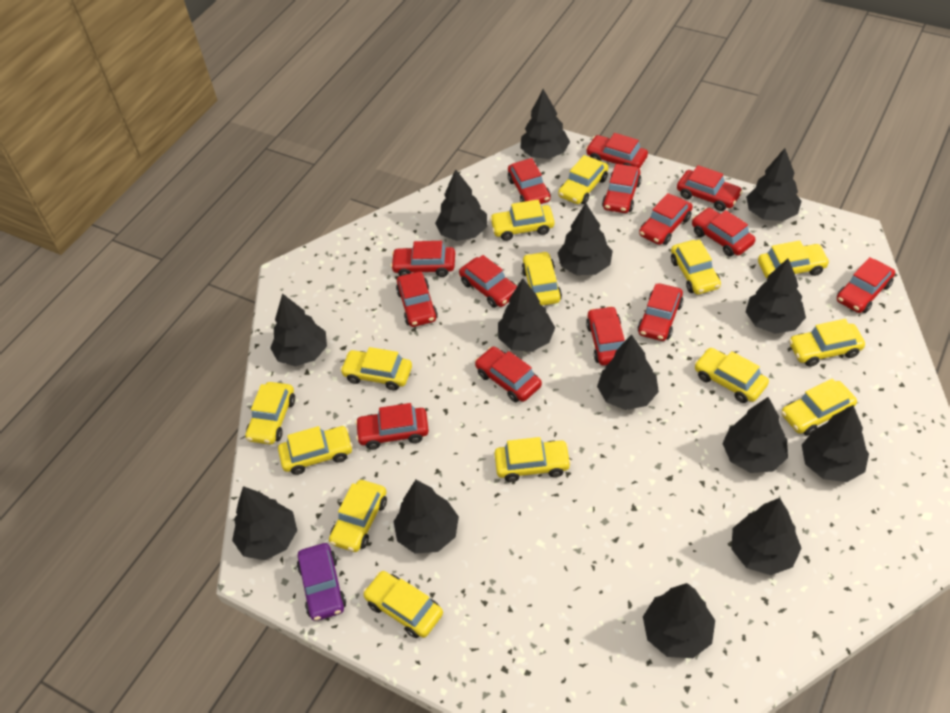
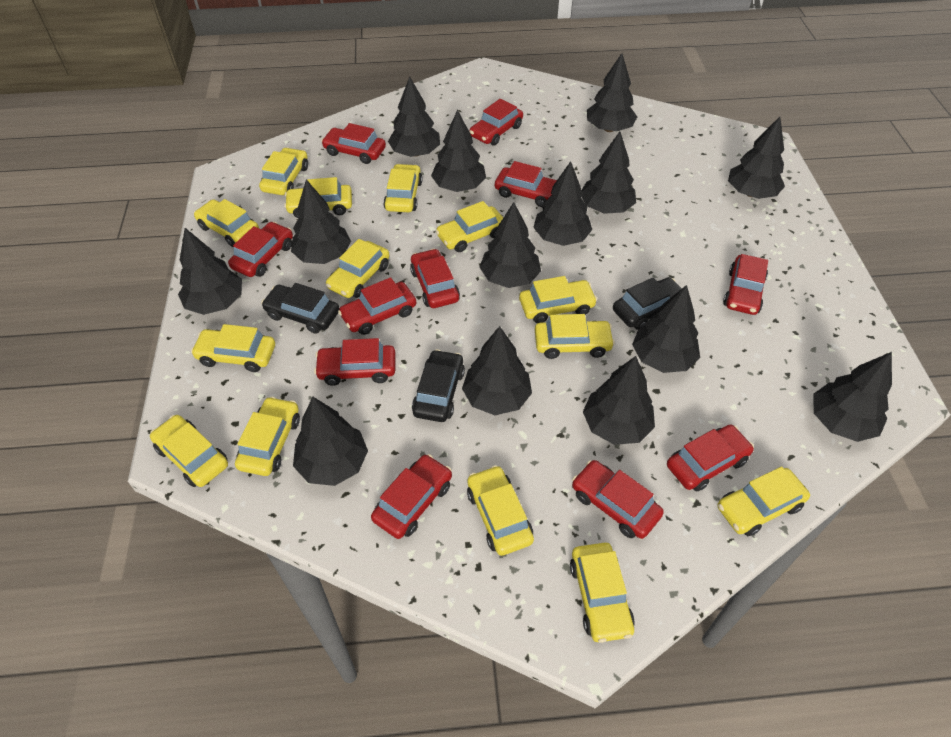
black car: none = 0 -> [261,283,339,334] [412,349,465,422] [613,277,682,330] = 3
purple car: [297,543,346,621] = 1 -> none = 0
red car: [355,403,429,450] [391,241,455,277] [396,272,438,327] [459,255,517,308] [475,347,542,402] [508,158,551,204] [586,133,648,169] [586,306,625,366] [602,164,641,213] [637,283,683,341] [639,193,693,245] [677,165,743,211] [692,208,755,257] [837,257,895,313] = 14 -> [228,222,293,277] [314,338,395,386] [321,123,386,164] [338,277,416,335] [371,454,452,539] [410,249,460,308] [470,99,523,146] [495,161,557,207] [572,460,664,539] [667,425,754,492] [723,254,768,315] = 11

